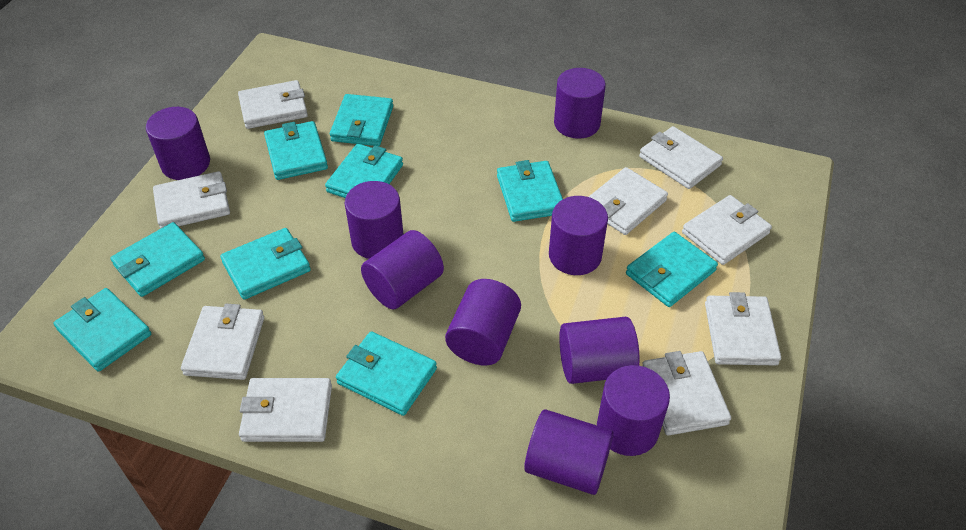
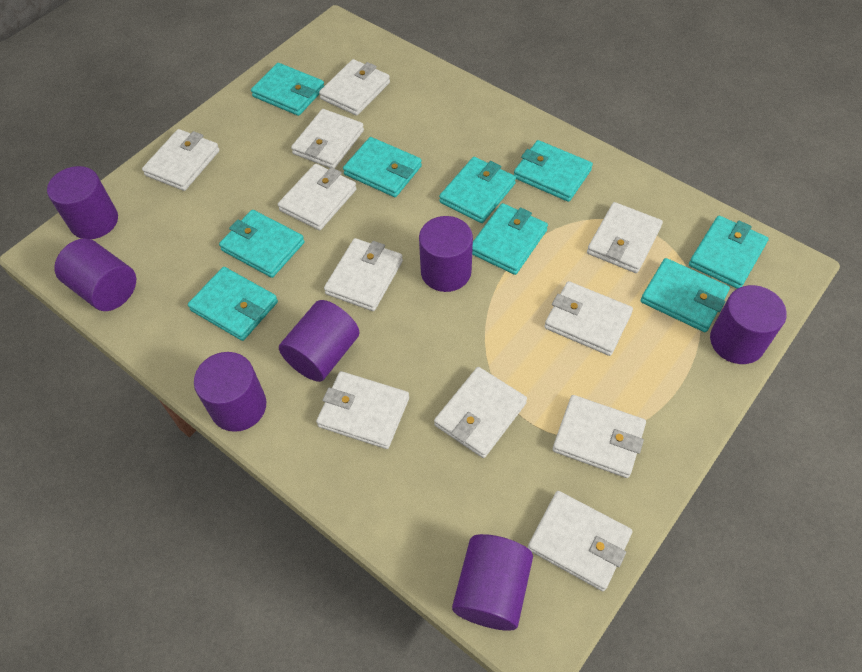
purple cylinder: [146,107,210,180] [345,181,403,259] [361,230,444,310] [445,279,521,365] [524,409,614,495] [549,196,608,275] [554,68,606,139] [559,317,640,384] [597,365,670,456] = 9 -> [47,166,118,239] [54,238,136,311] [194,352,266,432] [279,300,360,382] [419,216,473,292] [452,534,533,631] [710,285,787,364] = 7
white wallet: [153,171,230,229] [181,304,264,380] [238,80,308,129] [239,378,332,442] [589,167,668,235] [639,126,723,189] [643,351,731,436] [682,195,772,265] [705,292,781,365] = 9 -> [142,129,220,191] [278,164,357,230] [291,109,364,169] [316,371,409,449] [319,59,390,116] [324,238,403,311] [434,367,527,458] [528,491,633,591] [544,281,633,356] [552,395,646,478] [587,202,663,273] = 11

